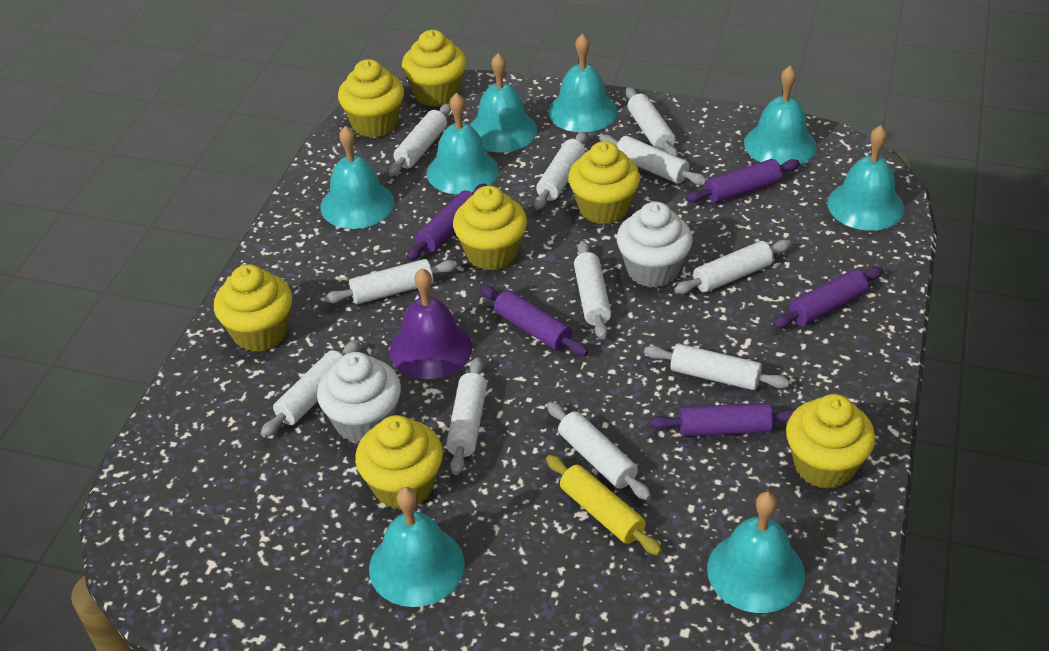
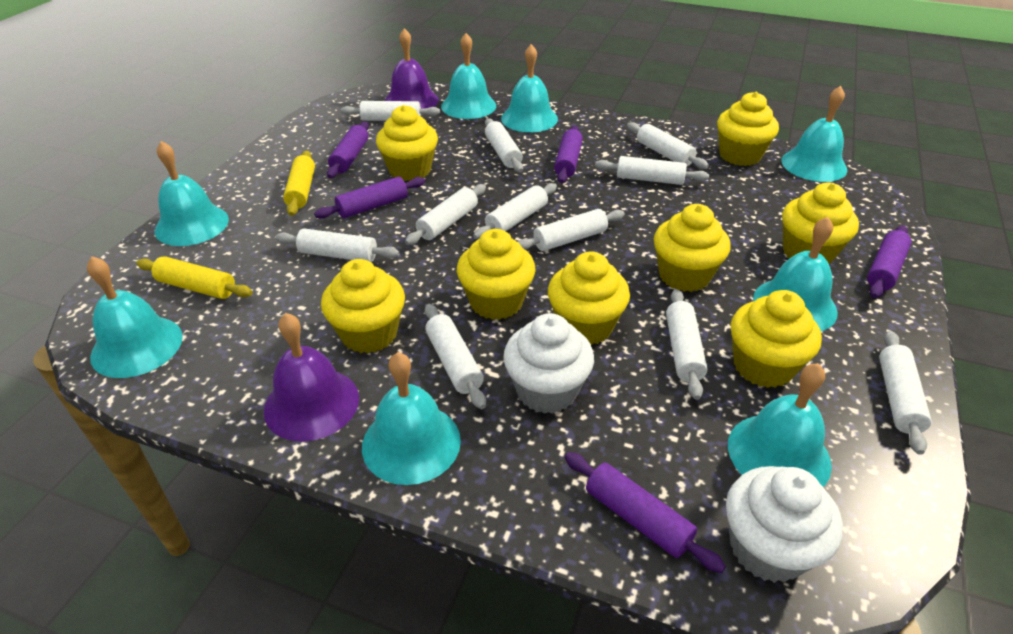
purple bell: [390,268,472,379] = 1 -> [264,313,359,442] [384,28,439,109] = 2
yellow cupcake: [214,264,292,352] [338,59,404,138] [355,415,443,510] [402,30,467,107] [453,186,527,271] [568,141,640,224] [786,394,875,489] = 7 -> [321,259,405,354] [376,105,438,181] [457,229,535,320] [548,252,630,345] [654,204,731,292] [717,92,779,166] [731,290,822,388] [782,183,859,264] = 8
yellow rolling pin: [546,455,662,555] = 1 -> [136,256,253,299] [283,151,315,216] = 2

